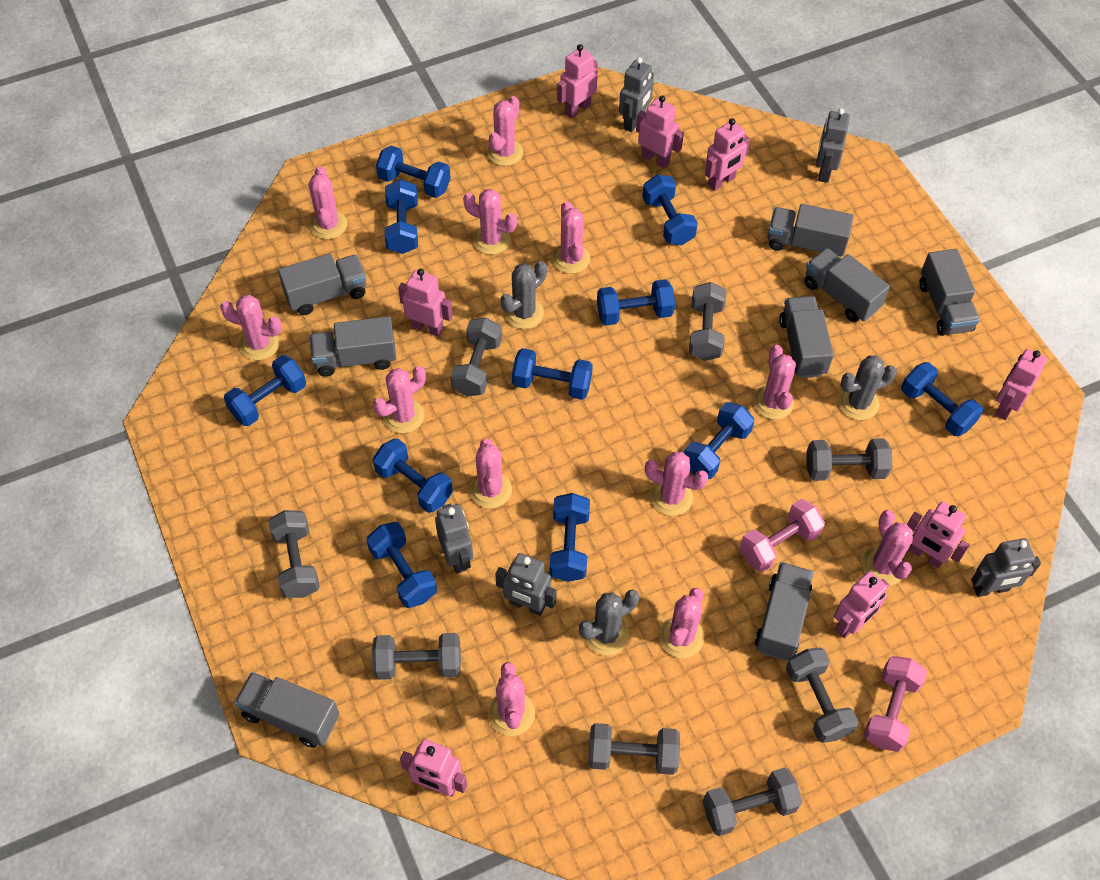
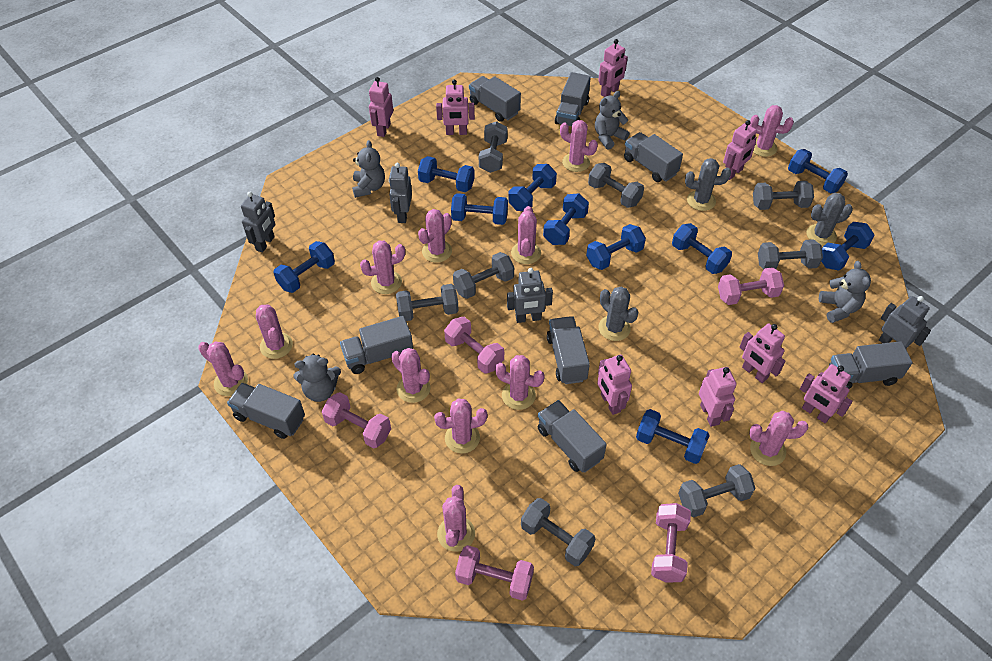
blue dumbbell: [224,355,306,426] [366,522,437,608] [373,438,453,513] [376,146,451,198] [385,179,418,254] [512,348,593,400] [550,493,590,582] [597,279,675,325] [642,174,698,245] [684,402,754,479] [901,362,983,436] = 11 -> [273,241,335,293] [418,156,475,192] [451,193,508,225] [508,164,557,211] [543,194,589,245] [586,224,646,270] [636,409,710,464] [672,223,732,274] [788,149,848,193] [821,222,875,271] = 10
grey robot: [435,504,473,574] [495,553,557,616] [619,57,654,132] [816,108,850,183] [971,538,1041,597] = 5 -> [241,192,275,252] [389,163,412,223] [507,268,553,323] [879,296,931,349] = 4
grey teddy bear: none = 0 -> [293,354,341,402] [352,140,385,198] [595,91,630,149] [819,261,871,323] = 4
pink dumbbell: [740,499,825,572] [864,656,927,752] = 2 -> [322,392,391,448] [444,317,504,374] [455,545,534,601] [651,503,691,583] [718,267,784,305] = 5

